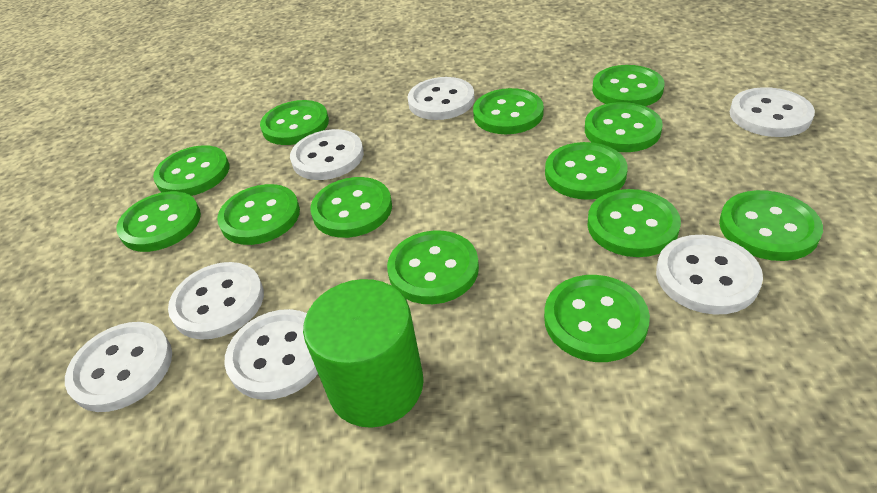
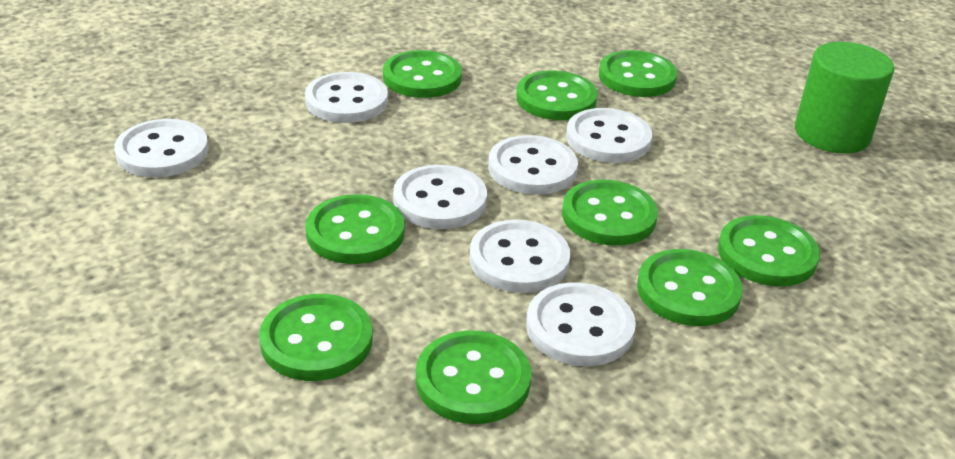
green button: [117,191,201,252] [153,145,229,196] [217,184,300,245] [260,100,329,145] [310,177,392,238] [387,231,479,304] [473,88,544,134] [544,275,650,362] [545,142,628,200] [585,102,663,152] [587,189,681,257] [592,65,665,106] [719,190,823,261] = 13 -> [259,294,373,381] [305,194,404,264] [383,50,462,98] [416,330,531,424] [516,70,598,120] [562,180,658,246] [599,50,677,97] [637,249,743,326] [718,215,820,286] = 9

